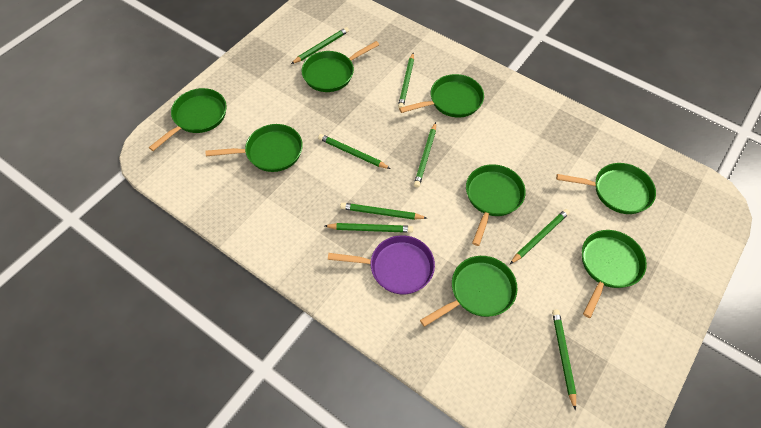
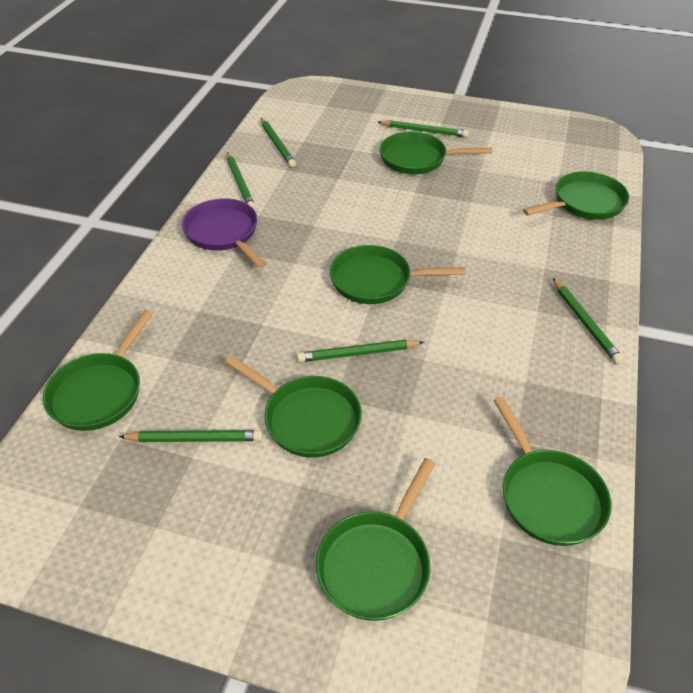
green pan: [149,88,227,151] [205,124,303,172] [301,41,379,92] [399,74,484,118] [420,256,518,327] [466,164,526,246] [556,163,656,214] [582,230,647,318] = 8 -> [43,310,153,431] [225,356,362,457] [316,458,436,621] [330,245,466,304] [379,132,492,174] [493,397,611,546] [523,171,629,220] = 7
green pencil: [291,27,349,64] [318,134,391,169] [325,223,413,233] [340,203,427,220] [398,53,414,108] [414,122,436,188] [510,209,570,264] [552,310,576,411] = 8 -> [119,430,262,442] [227,152,255,209] [261,118,296,167] [297,340,424,362] [378,120,469,138] [553,278,623,364] = 6

